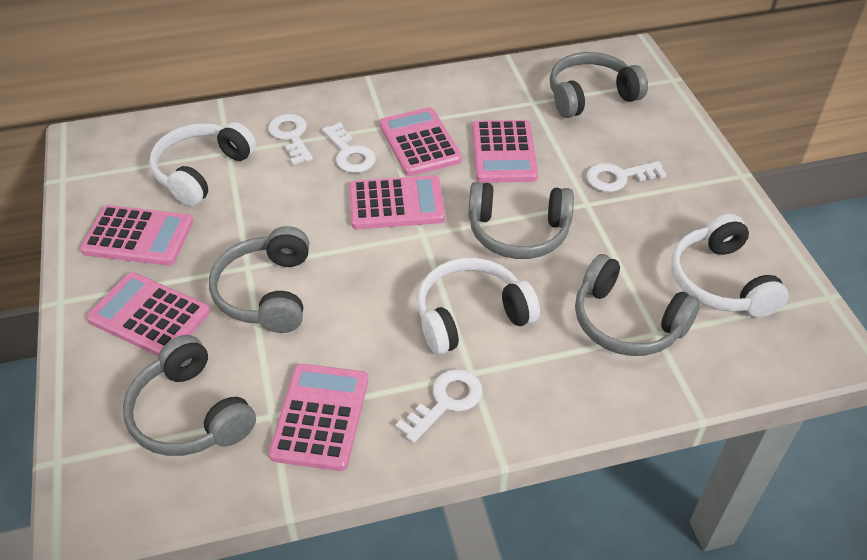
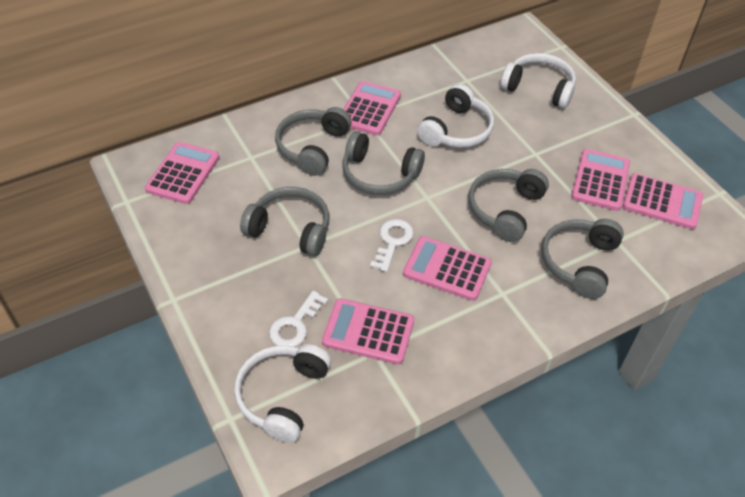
white key: [268,114,313,165] [322,122,376,173] [395,369,482,443] [586,161,667,192] = 4 -> [269,291,328,347] [370,219,414,272] = 2

